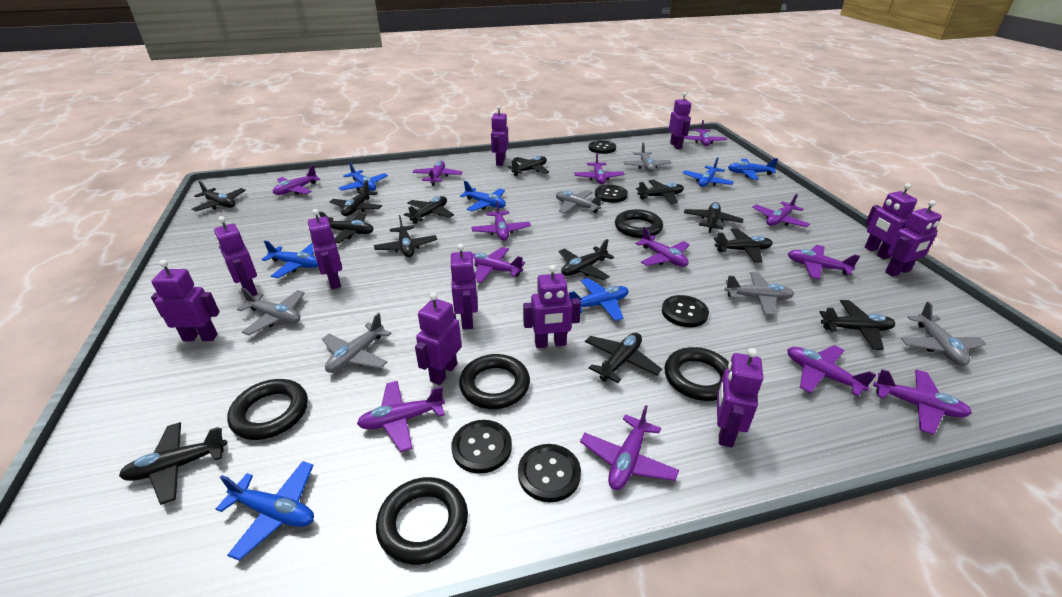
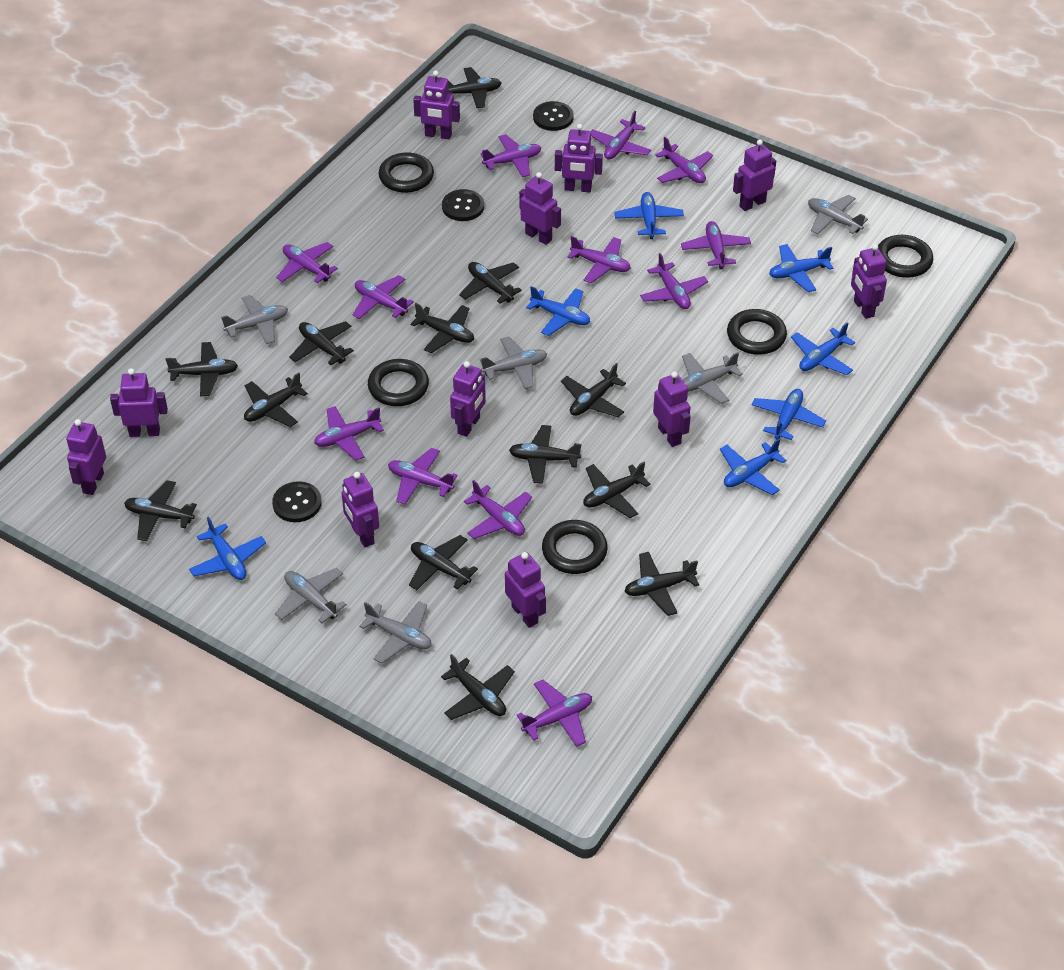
black button: [451,420,512,474] [518,444,581,502] [588,140,616,154] [595,185,628,203] [662,295,709,327] = 5 -> [272,481,322,522] [442,189,484,221] [533,101,574,131] = 3
purple plane: [273,165,320,195] [357,381,445,452] [412,161,462,186] [471,200,531,241] [473,247,525,283] [574,153,625,184] [580,405,679,490] [635,227,690,267] [684,120,727,146] [752,194,810,227] [787,345,876,396] [788,245,860,279] [873,369,972,435] = 13 -> [276,242,338,283] [314,406,384,460] [353,275,414,319] [388,448,458,505] [464,480,532,539] [480,134,541,177] [516,680,592,747] [567,236,631,283] [590,111,651,159] [640,253,708,309] [655,137,713,183] [681,221,751,269] = 12

